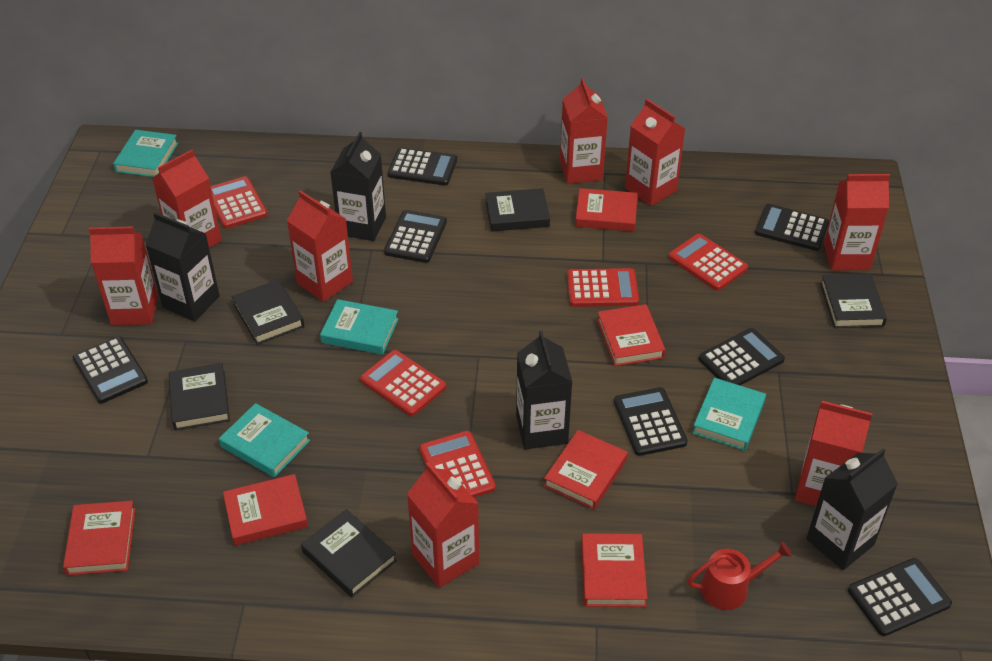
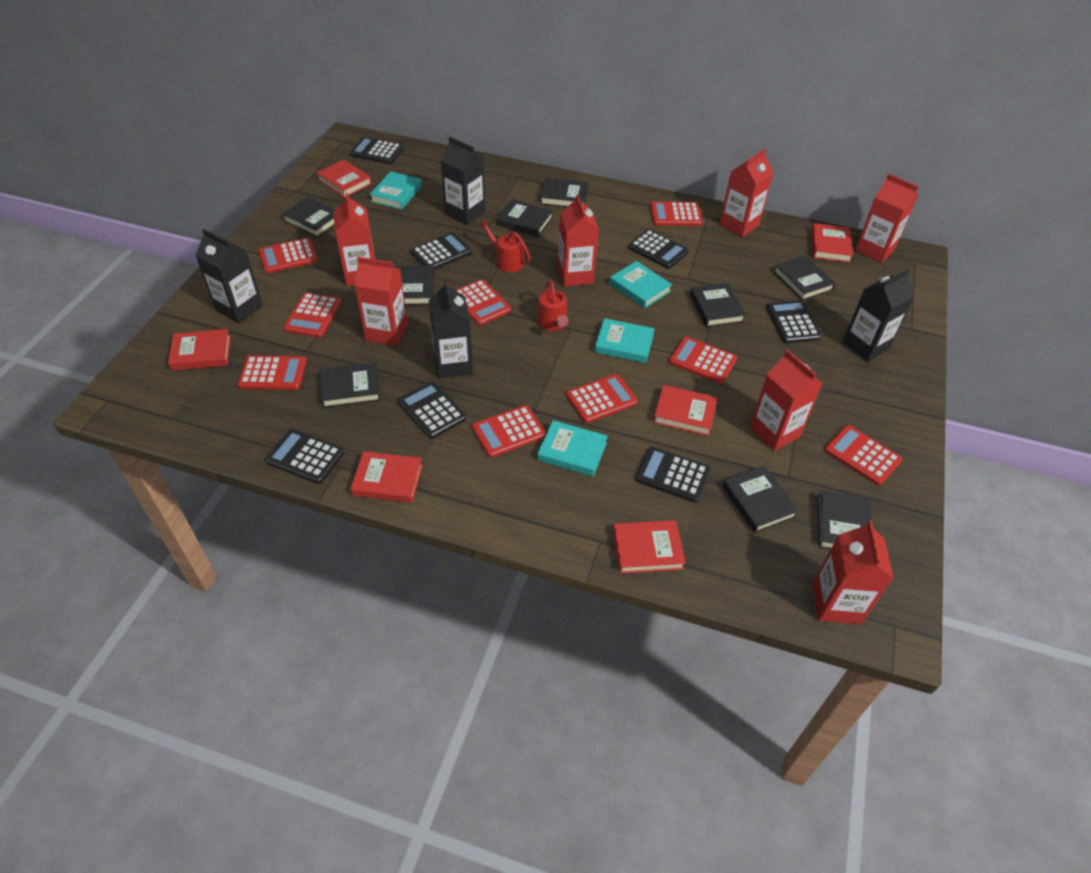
black book: [169,363,230,431] [232,280,304,345] [301,509,397,597] [485,188,550,232] [820,274,887,328] = 5 -> [282,197,335,238] [320,363,380,408] [394,265,434,305] [497,199,553,237] [540,178,588,207] [690,283,746,327] [722,466,799,533] [774,255,836,301] [817,491,872,550] = 9
red calculator: [210,176,267,229] [360,350,446,416] [419,431,496,497] [567,268,639,307] [668,234,748,291] = 5 -> [238,355,307,390] [258,238,318,273] [283,292,341,338] [455,279,511,326] [472,405,546,458] [566,374,638,423] [650,202,703,226] [669,337,737,384] [824,425,902,486] = 9
red carton: [89,227,158,325] [152,149,222,248] [287,190,353,302] [407,462,479,588] [560,78,608,184] [625,99,685,206] [795,401,873,506] [824,174,890,271] = 8 -> [333,193,375,286] [354,257,408,346] [558,194,599,287] [719,149,774,237] [750,350,822,451] [813,521,894,624] [855,174,919,263] = 7
red watering can: [688,542,792,610] = 1 -> [479,219,531,272] [537,280,568,331] = 2

